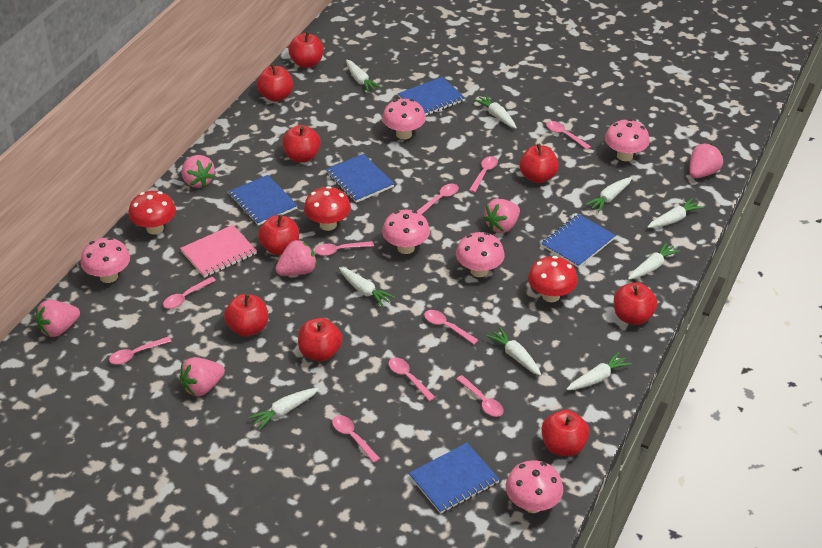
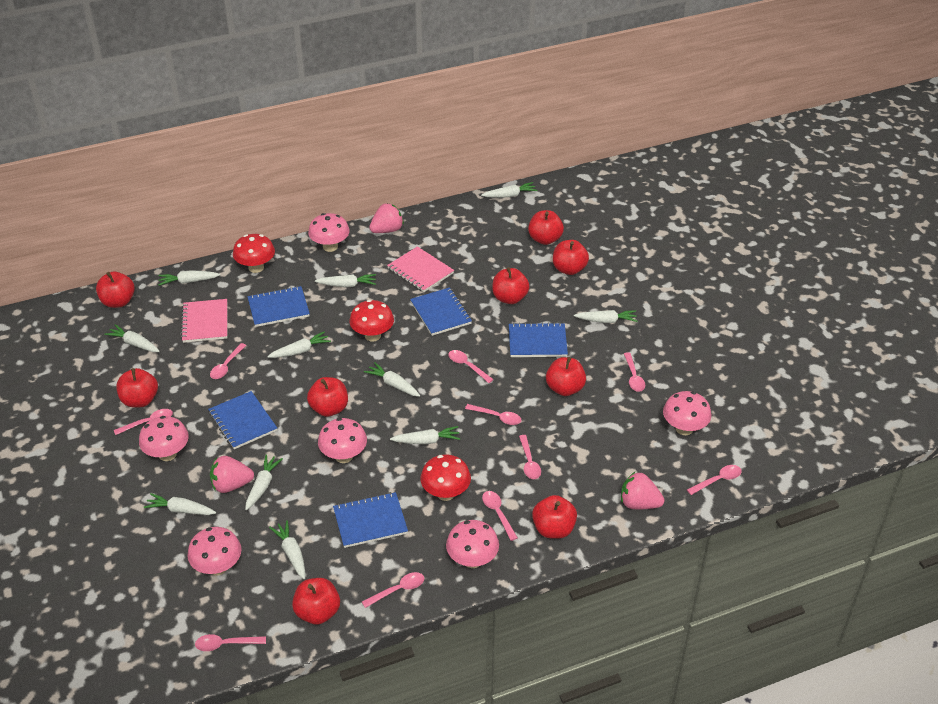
pink notebook: [180,225,257,278] = 1 -> [181,299,227,343] [387,246,454,292] = 2
pink strawberry: [36,300,80,337] [179,357,225,396] [182,155,215,188] [275,239,317,276] [483,199,520,233] [689,143,723,178] = 6 -> [210,456,254,493] [369,203,404,233] [621,472,665,509] = 3
white carrot: [248,388,319,430] [339,267,395,307] [346,60,381,93] [473,94,517,128] [486,327,541,376] [566,352,632,390] [585,177,632,213] [628,242,681,280] [647,198,704,228] = 9 -> [104,324,160,352] [144,493,216,515] [159,270,220,286] [245,455,283,510] [267,331,331,358] [269,520,305,579] [315,274,376,287] [364,362,420,397] [390,426,460,444] [481,182,537,198] [574,310,638,323] = 11

